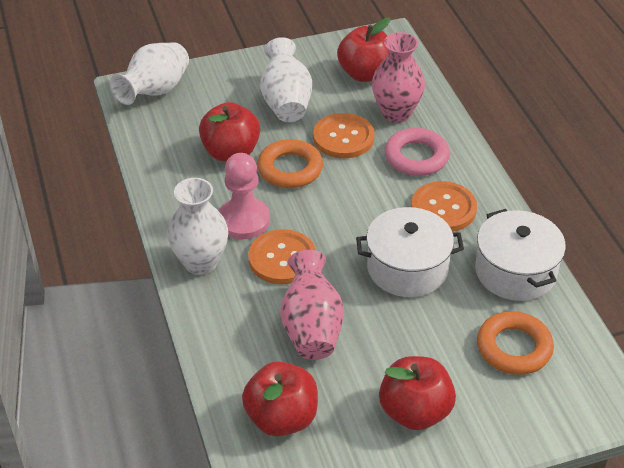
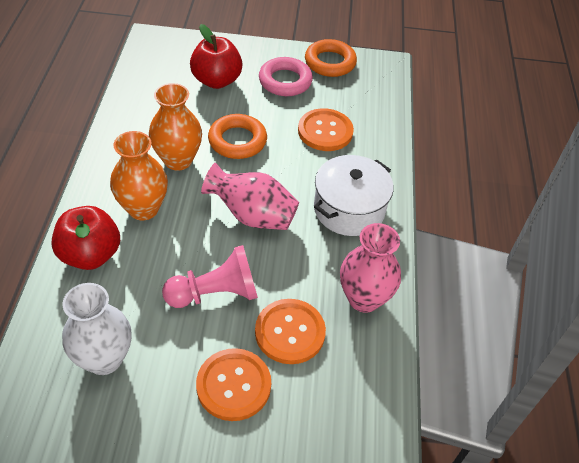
orange vase: none = 0 -> [110,131,168,221] [149,83,202,171] = 2
red apple: [199,102,260,162] [242,362,318,436] [337,17,390,82] [379,356,456,430] = 4 -> [51,206,120,270] [190,24,243,89] = 2
white pot: [356,207,464,297] [475,209,566,301] = 2 -> [314,155,393,236] = 1
white vase: [110,42,189,105] [167,178,228,275] [260,37,312,122] = 3 -> [62,283,132,375] = 1

